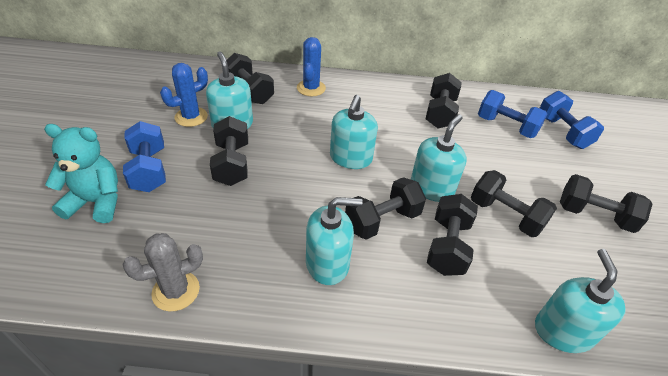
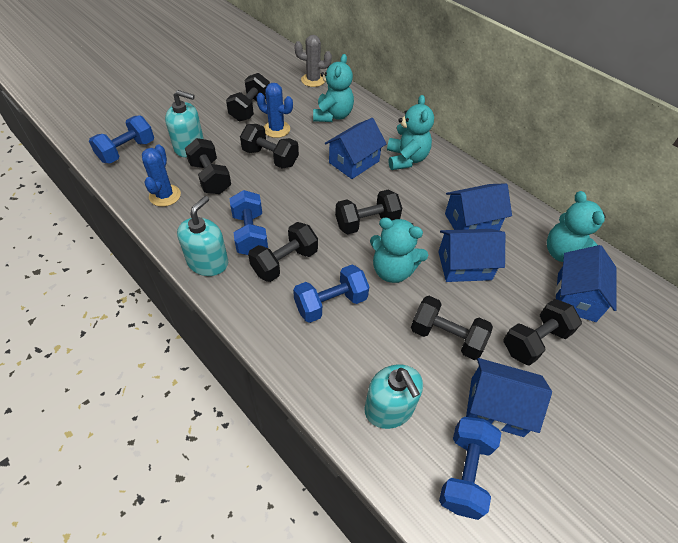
blue dumbbell: [123,121,166,192] [478,90,548,138] [540,91,604,149] = 3 -> [89,115,154,163] [229,190,268,255] [293,265,369,323] [439,417,501,520] = 4
blue house: none = 0 -> [325,118,386,179] [438,229,505,282] [445,183,512,230] [466,358,552,437] [555,245,616,322] = 5
turquoise soap dispenser: [206,51,253,129] [306,197,363,285] [330,95,378,169] [411,114,467,202] [535,249,626,353] = 5 -> [165,90,204,157] [177,196,228,276] [364,364,423,429] = 3
turquoise teddy bear: [44,124,118,223] = 1 -> [313,54,354,122] [370,217,428,283] [387,95,434,170] [547,191,606,262] = 4

